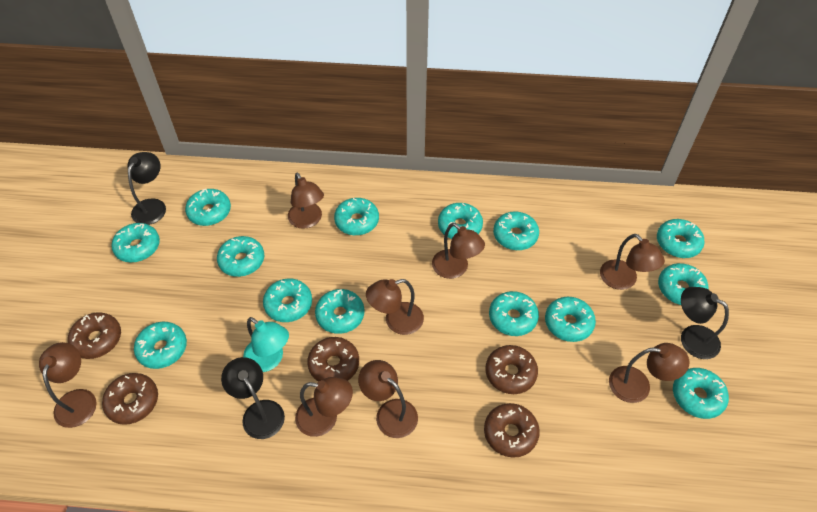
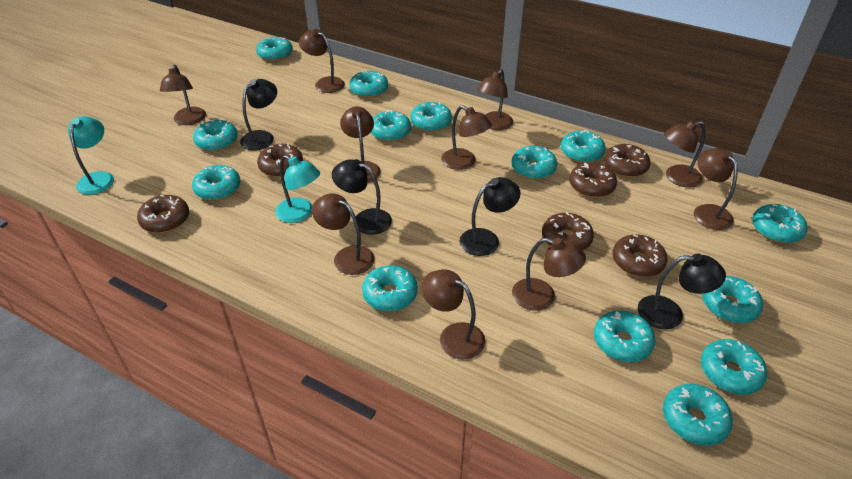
black lamp: [127,152,166,225] [221,357,285,439] [681,287,729,359] = 3 -> [240,79,277,150] [332,159,392,235] [459,177,520,256] [638,254,726,329] = 4
brown donut: [68,312,121,359] [102,373,158,425] [307,337,359,382] [484,403,540,458] [485,345,538,394] = 5 -> [137,195,189,233] [257,144,303,177] [542,212,594,250] [569,162,617,198] [604,144,651,177] [612,235,667,277] = 6
brown lamp: [39,342,97,428] [288,172,324,229] [295,377,353,437] [358,360,418,438] [366,279,424,335] [432,223,485,279] [600,234,665,290] [609,343,689,403] = 8 -> [160,65,206,125] [299,29,345,93] [312,193,375,275] [340,106,381,183] [421,269,485,359] [441,105,492,170] [477,69,513,130] [512,238,586,311] [664,121,706,188] [694,148,738,230] = 10
turquoise lamp: [243,317,289,372] = 1 -> [68,116,114,195] [275,155,320,223] = 2

